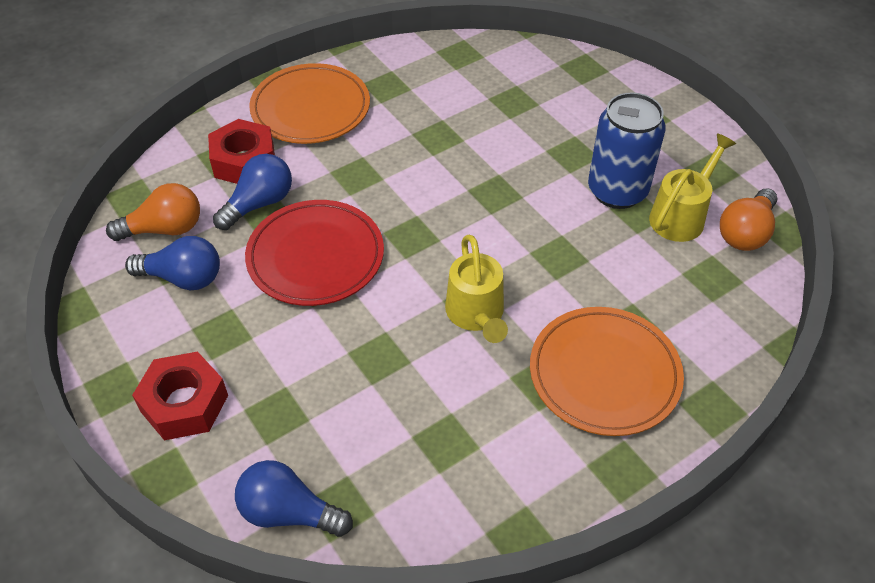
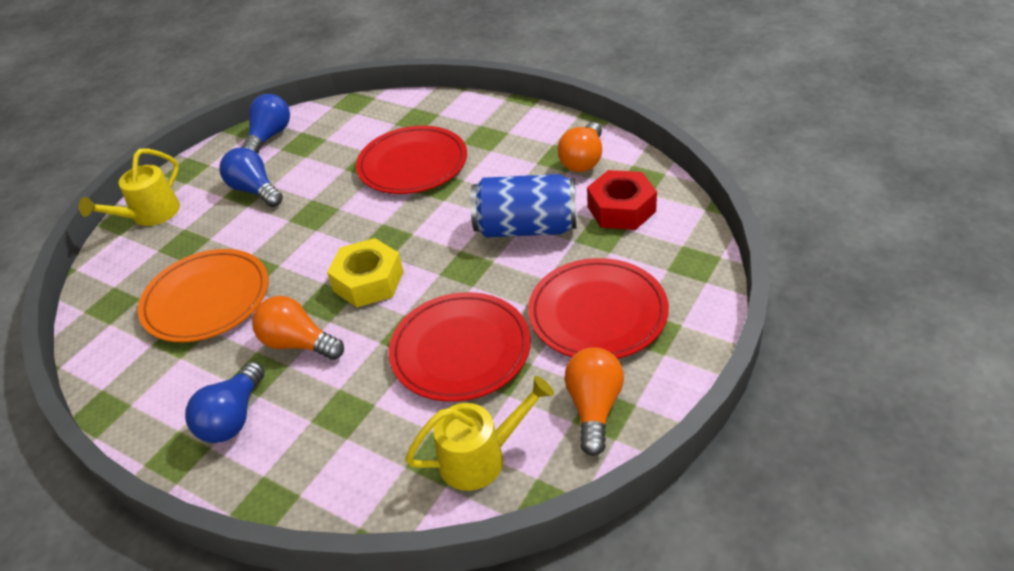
orange light bulb: [106,183,200,241] [720,188,777,251] = 2 -> [252,296,344,360] [558,122,602,172] [564,347,624,456] = 3
orange plate: [249,63,370,144] [530,307,684,436] = 2 -> [138,249,268,342] = 1
red nut: [132,352,228,440] [208,119,275,184] = 2 -> [587,170,657,230] = 1
red plate: [245,200,384,306] = 1 -> [356,126,467,194] [389,292,531,402] [528,258,669,359] = 3
yellow nut: none = 0 -> [327,238,403,308] = 1

